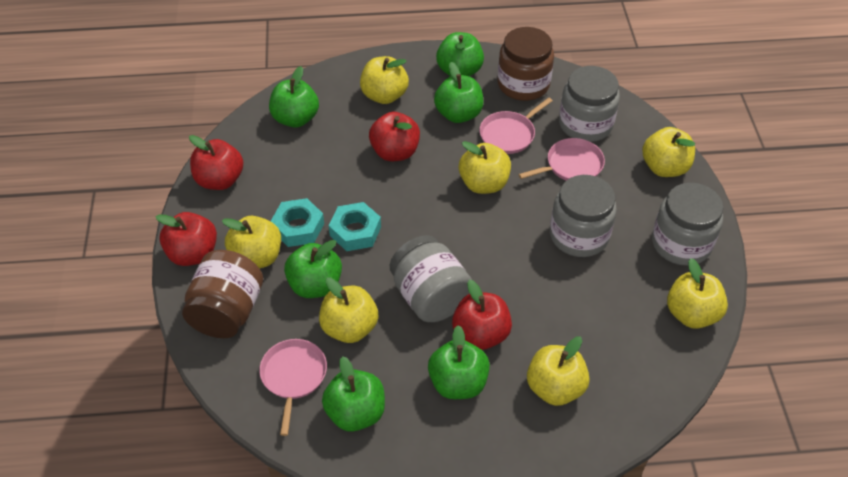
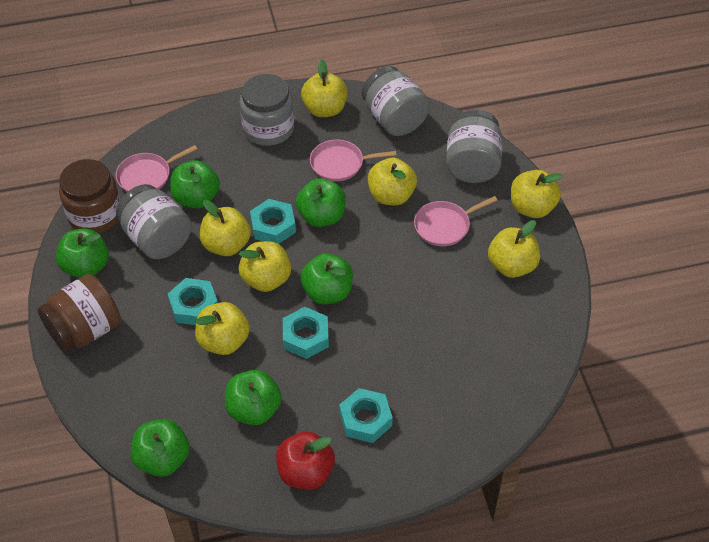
red apple: [155,212,217,266] [189,135,243,190] [369,112,420,161] [452,280,512,350] = 4 -> [276,431,335,489] = 1
turquoise nut: [271,198,324,247] [329,202,381,251] = 2 -> [168,278,218,325] [250,199,296,244] [283,307,329,359] [339,388,393,443] = 4

